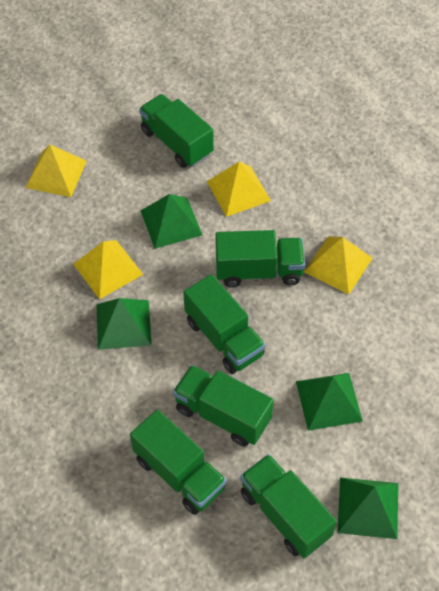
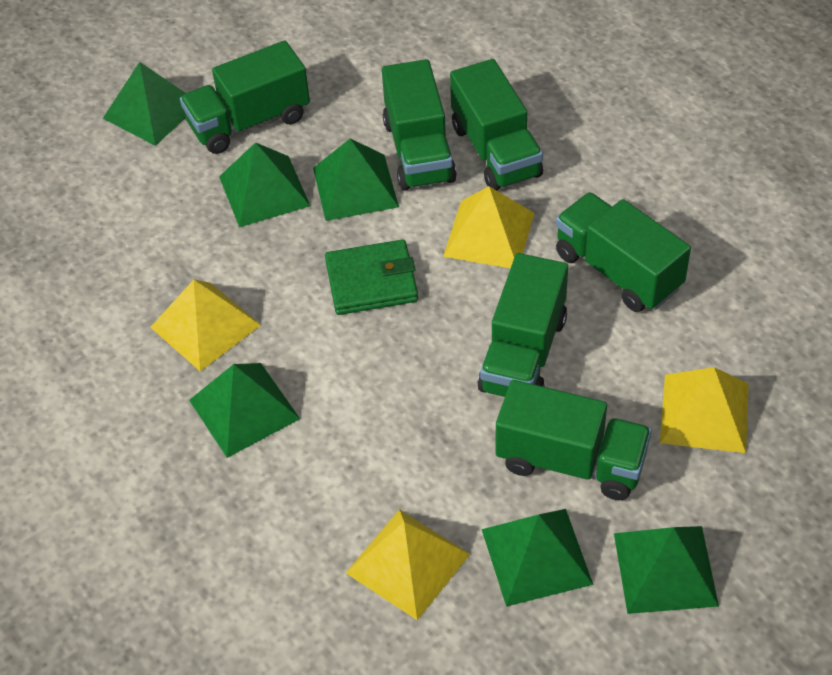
green pyramid: [96,298,152,350] [141,194,202,249] [296,373,363,431] [337,478,398,539] = 4 -> [103,62,186,146] [189,363,300,458] [219,142,310,227] [313,138,399,221] [482,509,593,607] [614,526,719,614] = 6
green wallet: none = 0 -> [325,239,418,315] = 1

